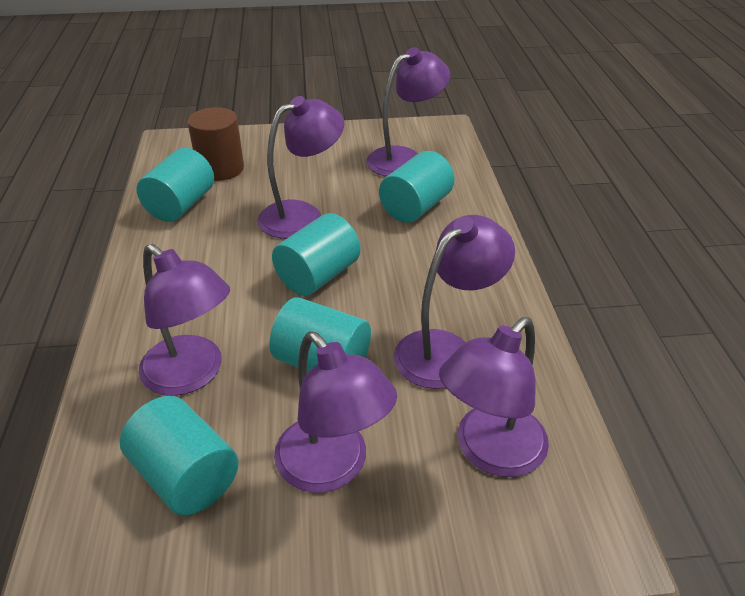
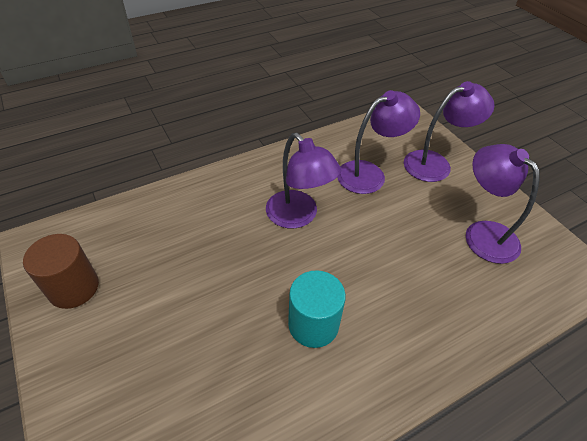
purple lamp: [139,244,230,396] [257,96,344,239] [274,331,397,493] [366,47,450,176] [394,215,515,389] [439,317,549,477] = 6 -> [266,133,341,229] [337,90,420,194] [404,81,495,182] [466,144,540,264] = 4
turquoise cylinder: [120,396,239,516] [136,148,214,222] [269,297,371,372] [272,213,361,296] [379,151,454,223] = 5 -> [288,270,346,348] = 1

